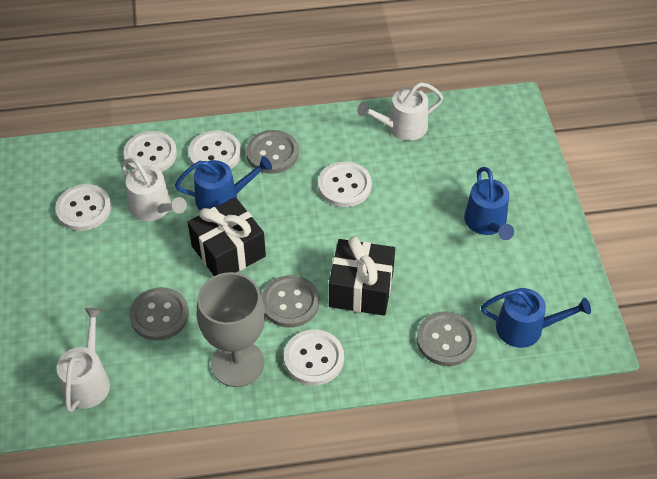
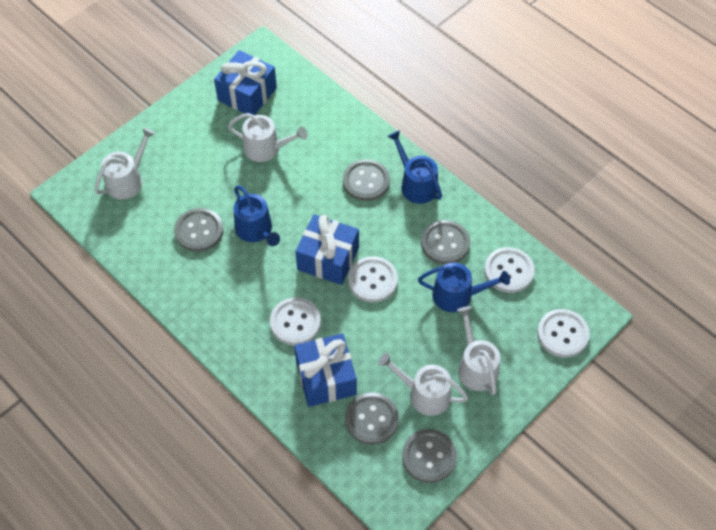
black gift: [188,197,266,276] [329,236,395,316] = 2 -> none = 0
blue gift: none = 0 -> [214,50,277,115] [294,334,357,407] [295,214,359,285] = 3
grey button: [129,287,189,341] [246,130,299,174] [262,275,319,328] [417,311,477,366] = 4 -> [174,208,223,252] [343,159,390,201] [345,392,399,445] [402,429,457,483] [421,220,470,265] = 5
grey goblet: [196,272,265,387] = 1 -> none = 0
white button: [55,184,111,231] [123,131,177,172] [188,130,241,169] [284,329,344,385] [318,162,372,207] = 5 -> [270,297,321,345] [348,256,398,302] [484,247,535,293] [537,309,590,357] = 4
white watering can: [57,308,110,413] [121,158,187,221] [357,82,443,141] = 3 -> [94,127,155,200] [228,113,307,162] [378,353,468,416] [457,306,500,395] = 4

